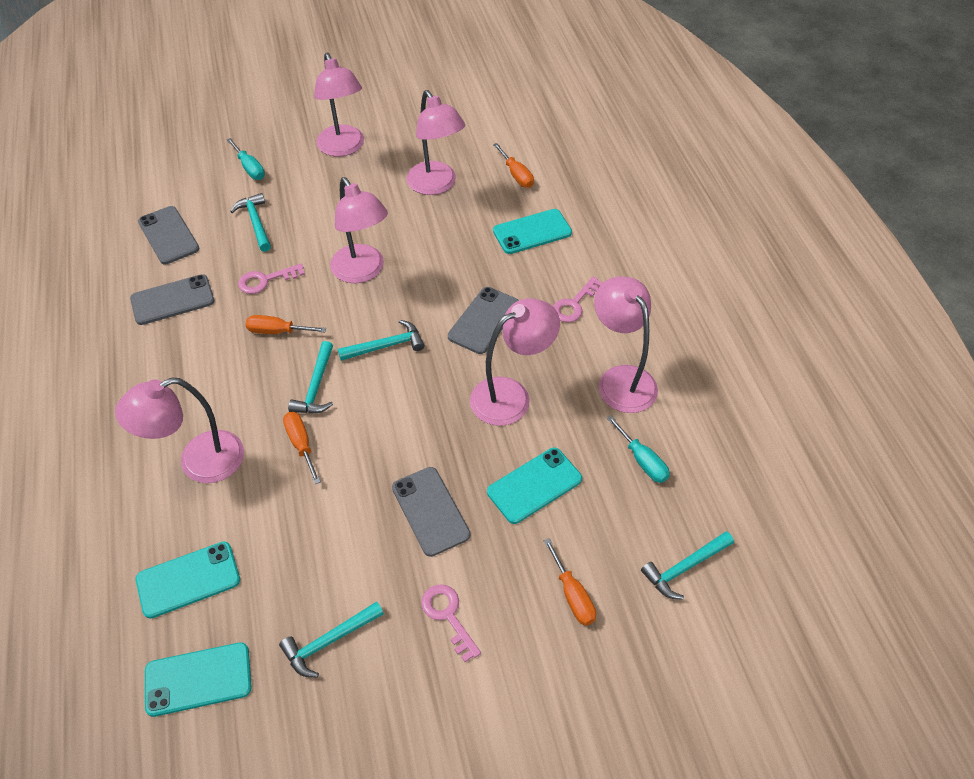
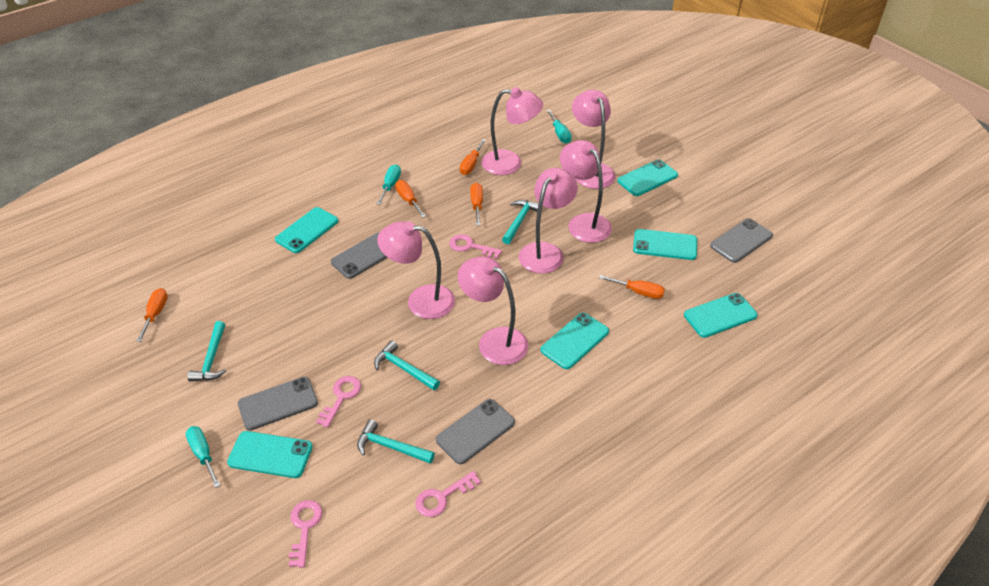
orange screwdriver: [245,315,326,334] [283,412,321,484] [493,143,534,188] [544,538,596,626] = 4 -> [136,288,168,342] [395,180,426,218] [460,139,486,175] [470,183,483,225] [599,275,665,299] = 5
pink key: [238,264,305,294] [421,584,481,662] [553,277,603,322] = 3 -> [289,500,323,568] [316,376,361,428] [415,471,481,517] [449,234,502,259] = 4
turquoise hammer: [230,193,271,252] [279,601,384,677] [288,341,333,414] [338,320,425,361] [641,531,734,600] = 5 -> [187,321,226,381] [357,419,435,464] [374,341,440,390] [502,200,539,244] = 4
turquoise phone: [136,542,240,619] [145,642,252,717] [487,448,582,524] [493,209,572,254] = 4 -> [227,431,313,478] [275,207,338,253] [541,313,609,369] [617,159,678,196] [633,229,697,260] [684,293,758,338] = 6
turquoise screwdriver: [227,138,265,180] [607,416,670,483] = 2 -> [186,426,220,488] [377,164,401,204] [547,110,572,144] = 3

